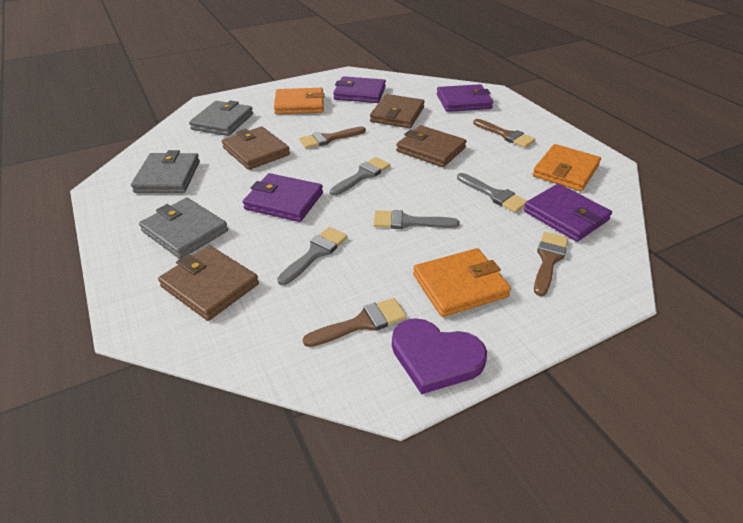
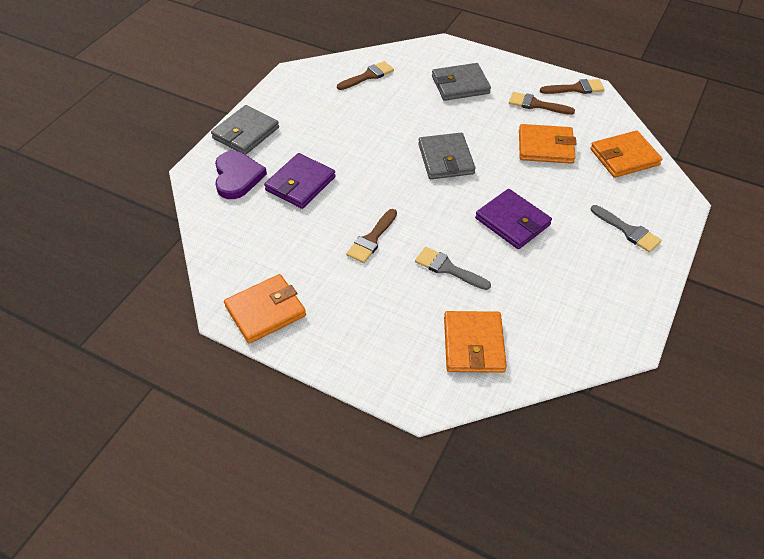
brown wallet: [158,245,259,321] [222,126,290,170] [370,94,425,128] [396,125,467,167] = 4 -> none = 0
grey brush: [277,227,348,285] [330,157,390,196] [373,210,460,229] [457,173,528,213] = 4 -> [415,247,491,290] [591,205,662,252] = 2
orange wallet: [274,88,324,114] [413,248,511,317] [532,144,601,191] = 3 -> [224,274,306,344] [444,311,507,373] [519,124,577,164] [590,130,662,178] = 4
purple wallet: [243,173,323,222] [333,76,386,103] [437,84,493,112] [523,184,612,242] = 4 -> [264,153,336,209] [475,189,552,249] = 2

